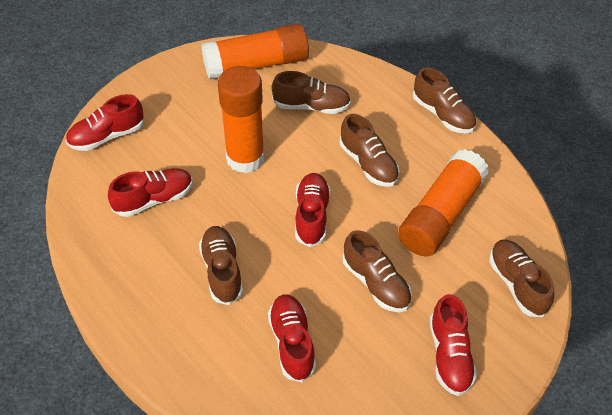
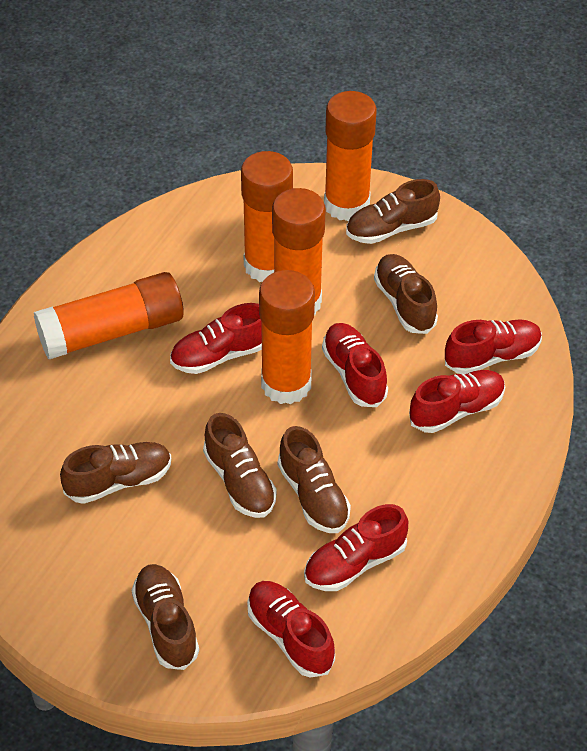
orange glue stick: [201,24,309,80] [218,66,265,173] [398,149,489,257] = 3 -> [34,272,184,359] [241,151,293,282] [259,270,315,404] [272,188,326,315] [324,91,377,221] = 5
red shoe: [66,94,144,151] [108,168,193,217] [268,294,316,382] [295,173,331,247] [430,294,477,396] = 5 -> [170,303,262,374] [247,581,335,678] [304,504,408,591] [322,323,388,407] [409,370,505,433] [445,319,542,374] = 6

